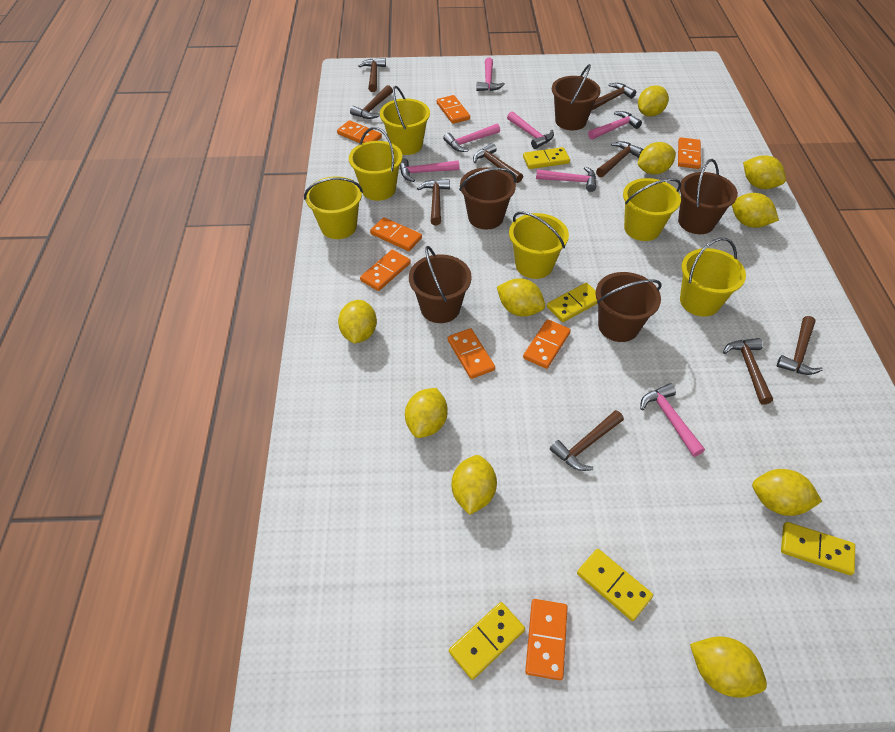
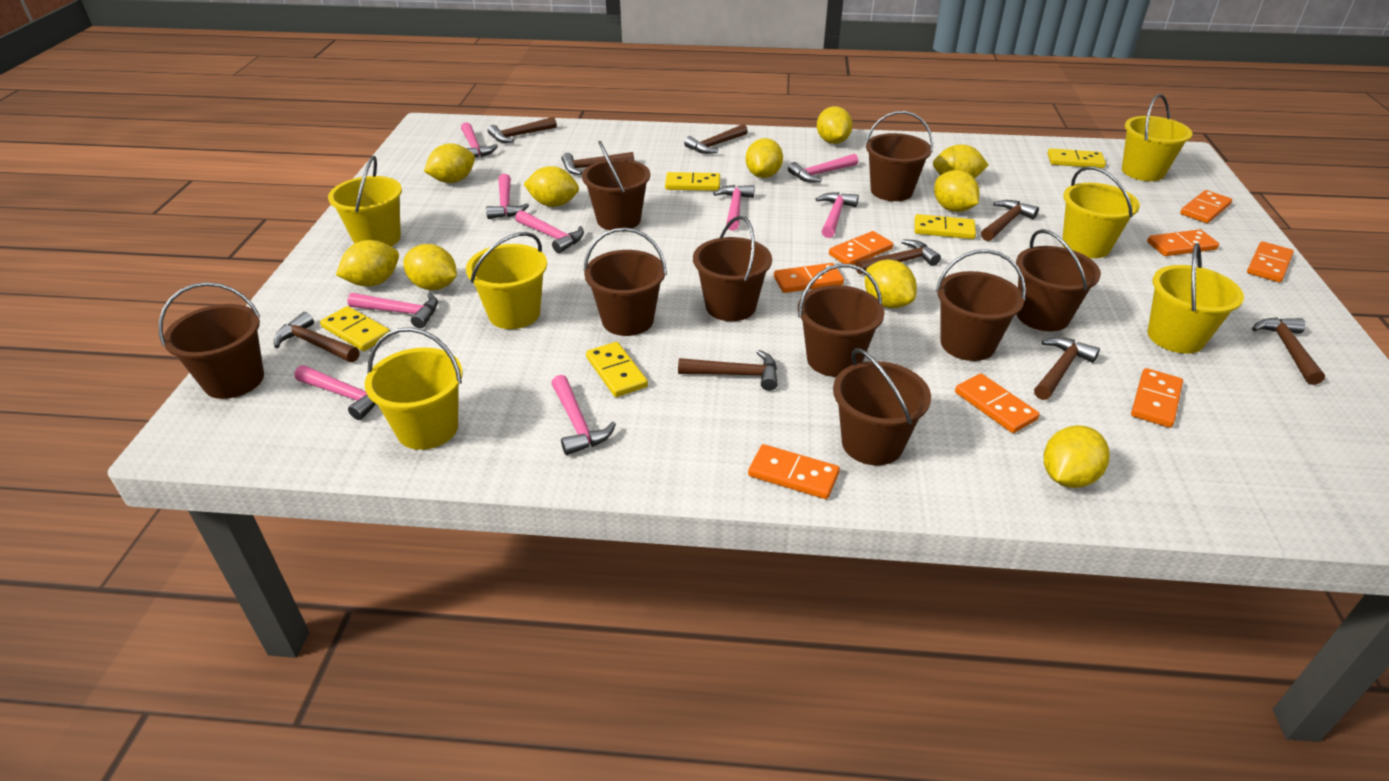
brown bucket: [409,246,472,323] [459,167,516,230] [552,64,601,130] [595,272,662,342] [678,159,738,234] = 5 -> [159,282,264,399] [582,141,650,230] [584,227,667,336] [693,216,772,321] [798,264,885,377] [833,348,931,466] [865,111,933,201] [935,249,1026,361] [1016,229,1101,332] = 9
pink hammer: [399,158,459,182] [443,124,500,152] [476,57,505,91] [507,112,554,149] [536,166,596,192] [588,111,642,140] [640,383,705,457] = 7 -> [295,365,376,420] [347,293,438,328] [461,122,498,158] [486,174,529,219] [515,210,584,253] [551,375,616,455] [713,185,755,231] [788,154,858,183] [816,192,859,238] = 9

